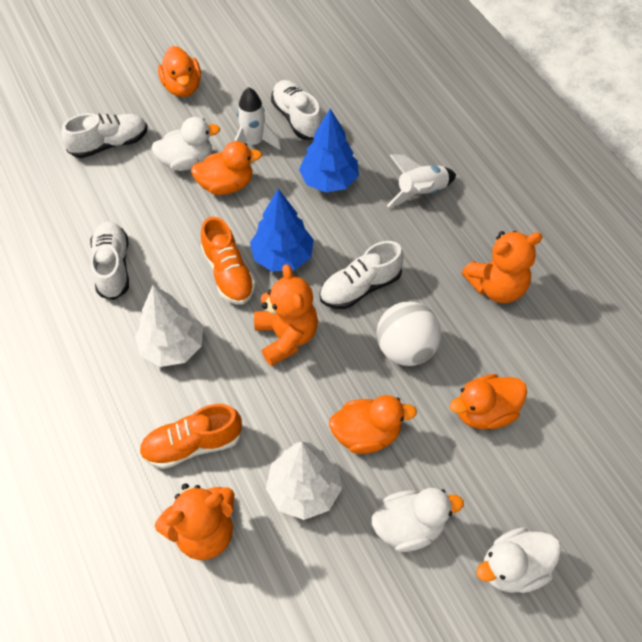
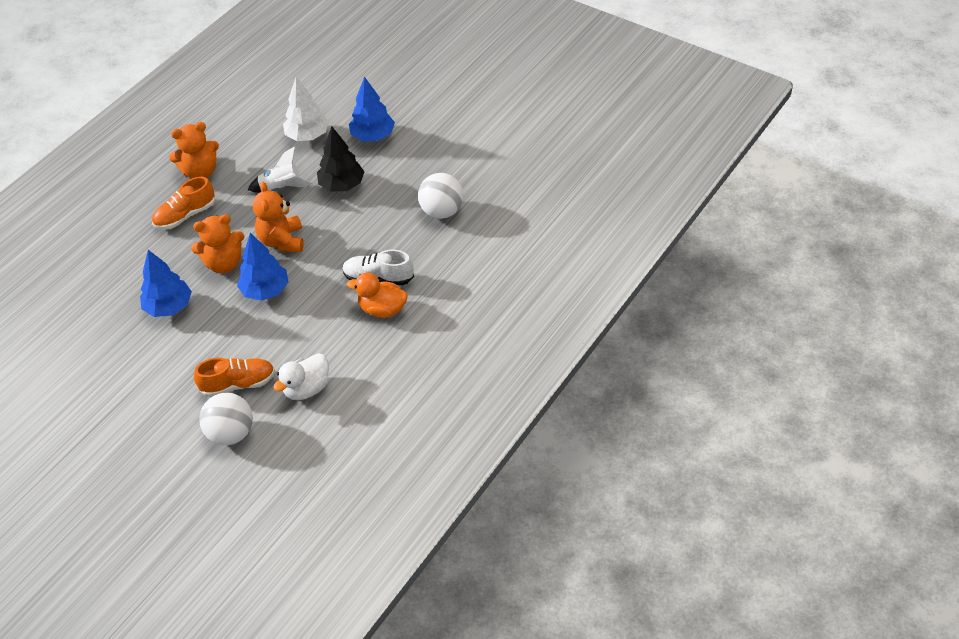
black tree: none = 0 -> [317,126,365,192] = 1
blue tree: [250,189,314,272] [299,108,359,193] = 2 -> [140,250,192,317] [237,233,288,301] [349,76,395,141] = 3
orange duck: [158,46,201,97] [191,141,262,195] [329,395,417,454] [450,374,527,429] = 4 -> [347,273,408,318] = 1
white ball: [376,302,441,366] = 1 -> [199,393,253,445] [418,173,463,219] = 2
white duck: [151,117,220,171] [372,488,464,552] [476,527,561,593] = 3 -> [273,353,329,400] = 1
white rocket: [234,87,281,150] [387,154,456,207] = 2 -> [248,146,313,193] = 1
white shoe: [62,113,148,158] [90,221,129,300] [271,80,322,140] [320,241,404,309] = 4 -> [342,250,414,285] = 1
white tree: [135,285,203,367] [266,442,342,520] = 2 -> [283,77,329,141] = 1

